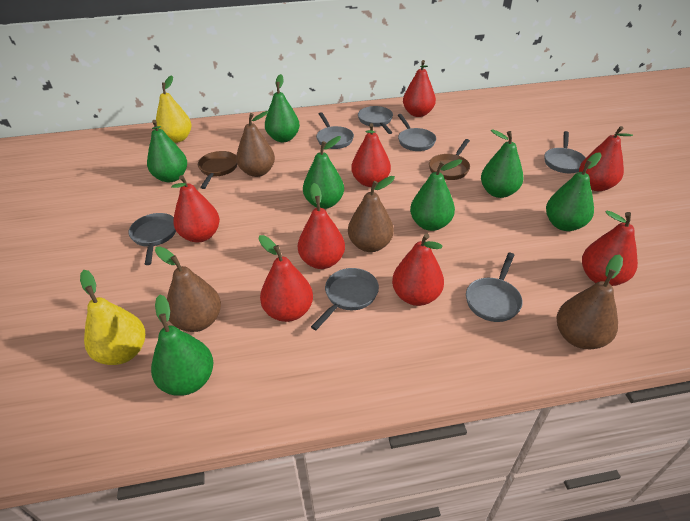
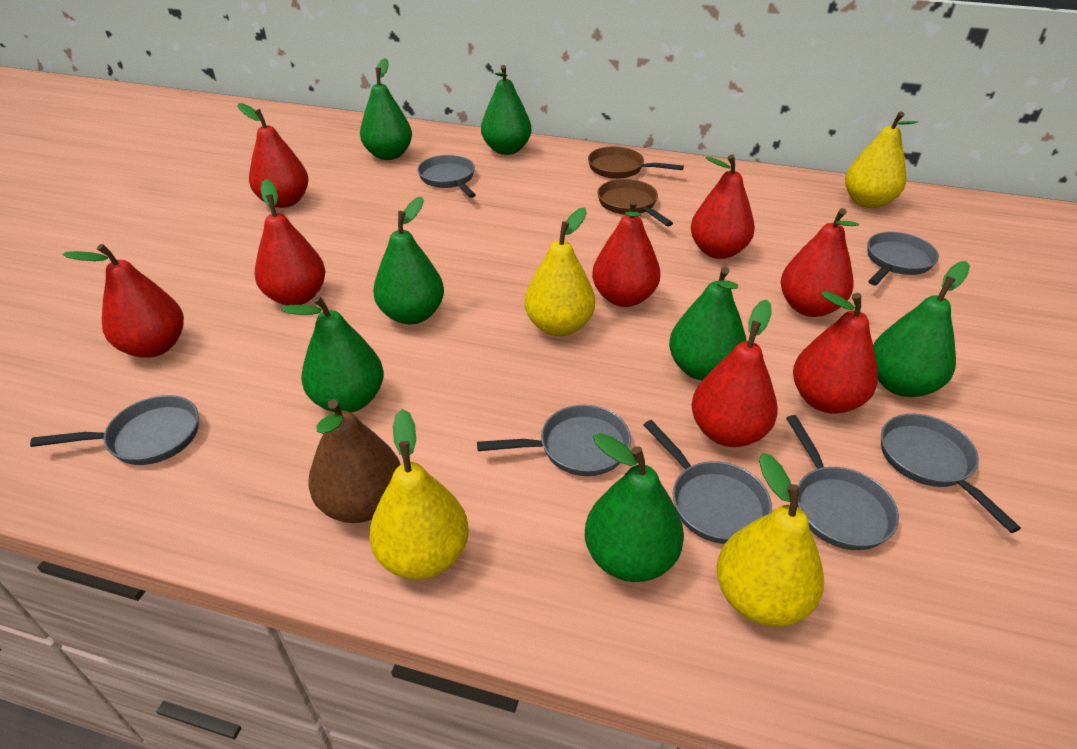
brown pear: [155,246,221,332] [236,111,275,177] [348,176,395,252] [557,254,623,349] = 4 -> [308,399,401,523] = 1
yellow pear: [80,270,145,365] [156,75,192,143] = 2 -> [369,409,469,579] [524,207,595,336] [717,453,824,627] [845,111,918,208] = 4

